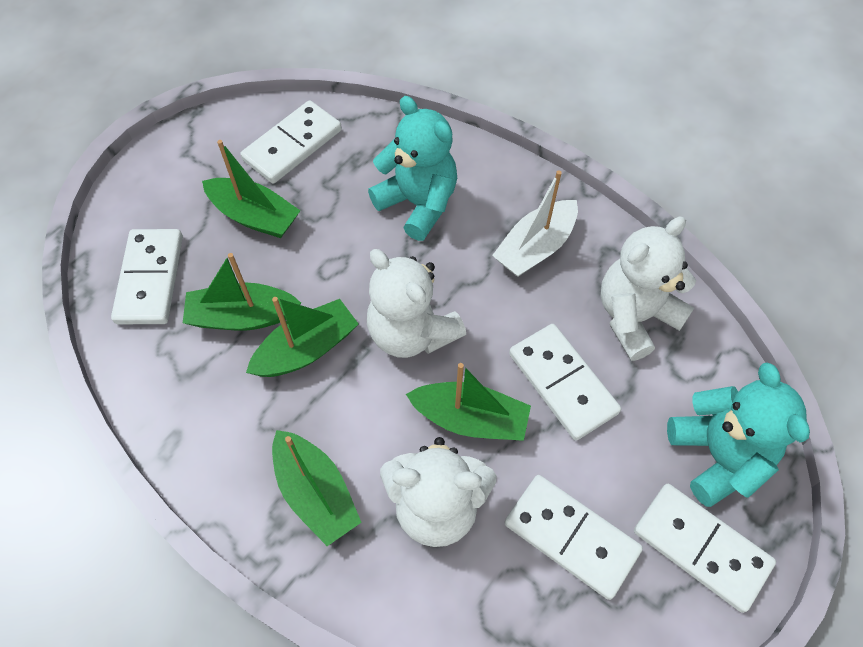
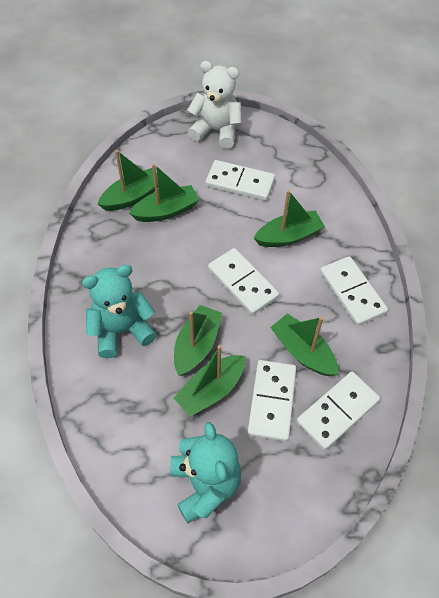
green boat: [183,253,301,331] [202,140,301,238] [246,297,358,377] [272,430,362,546] [406,363,531,441] = 5 -> [98,150,158,211] [129,164,199,222] [174,305,222,376] [174,345,245,417] [254,190,325,247] [270,313,339,376] = 6
white boat: [492,170,578,277] = 1 -> none = 0
white teddy bear: [367,249,466,358] [380,437,496,547] [600,217,696,361] = 3 -> [188,61,242,149] = 1

